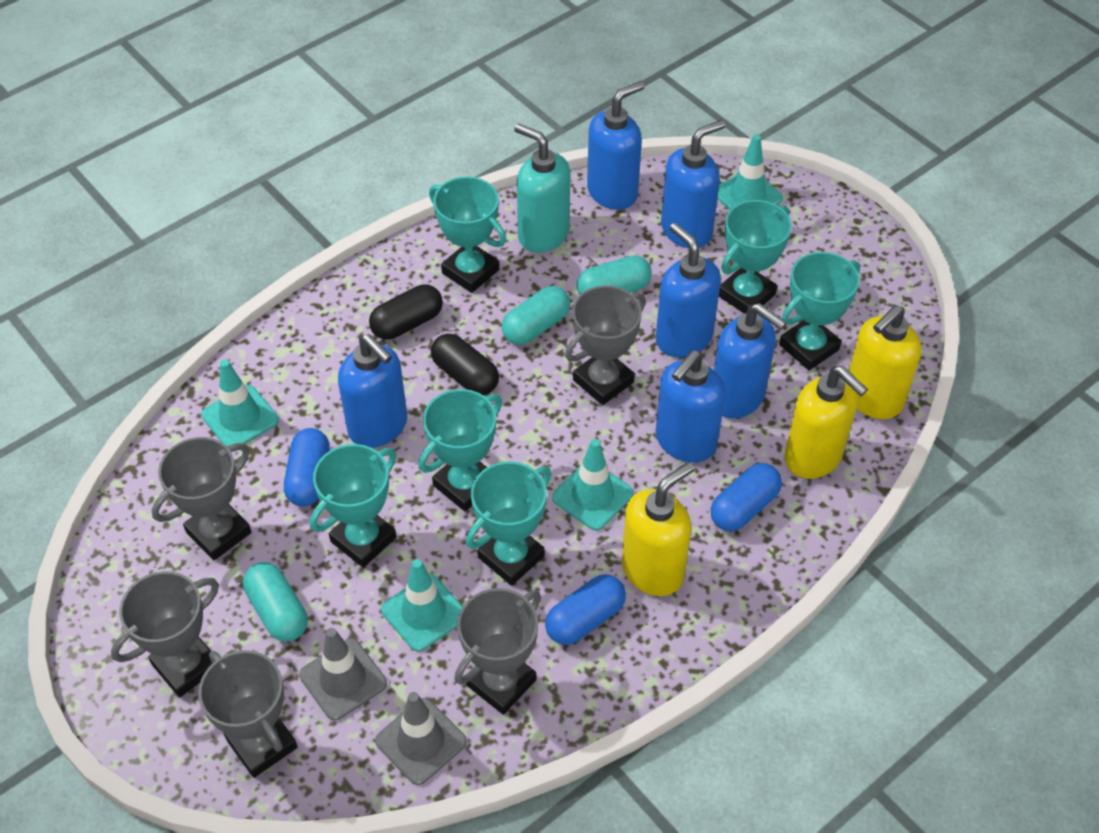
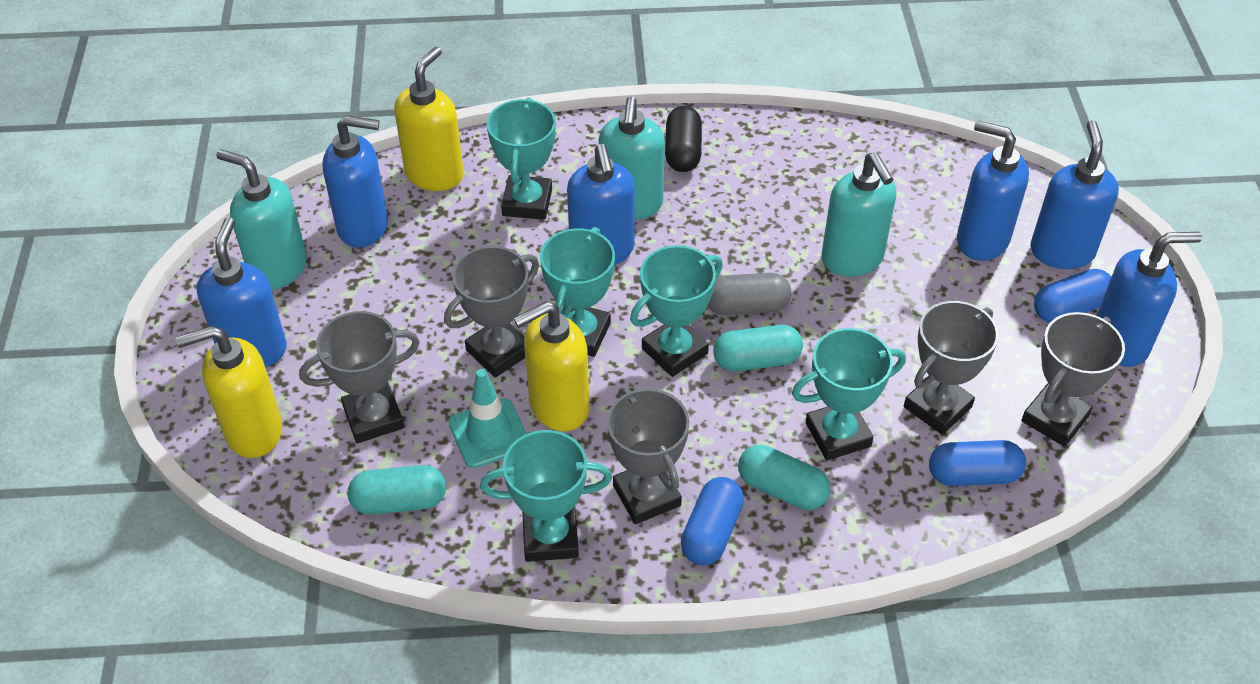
black capsule: [369,284,443,340] [431,333,499,395] = 2 -> [665,106,702,172] = 1
grey capsule: none = 0 -> [707,273,791,315] = 1
grey traffic cone: [299,628,387,721] [375,692,467,785] = 2 -> none = 0
turquoise soap dispenser: [514,123,570,253] = 1 -> [216,149,307,290] [599,97,665,220] [821,152,896,277] = 3
turquoise traffic cone: [201,360,279,446] [381,559,463,652] [552,439,633,530] [717,135,783,210] = 4 -> [448,369,527,468] = 1
turquoise trophy: [310,444,396,568] [418,389,502,511] [429,177,506,293] [466,462,552,586] [719,200,792,314] [779,252,860,370] = 6 -> [480,430,612,562] [486,98,556,220] [540,227,615,357] [630,245,723,377] [792,328,906,461] = 5

